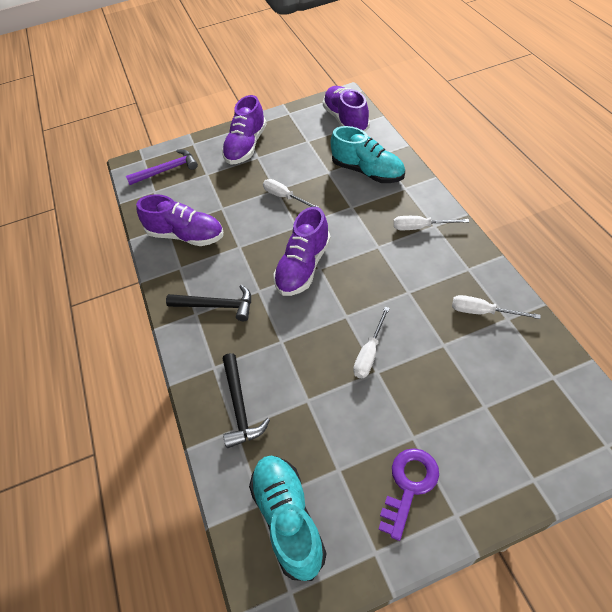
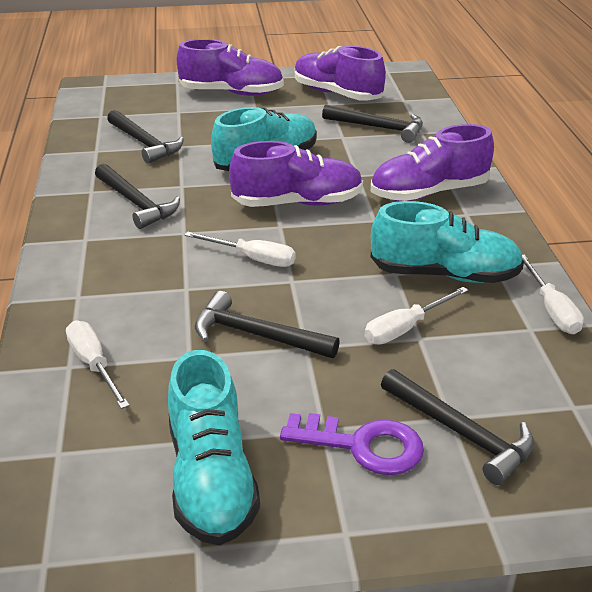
black hammer: [166,285,251,321] [223,353,270,448] = 2 -> [95,164,180,229] [107,110,184,164] [195,291,340,358] [322,104,423,143] [381,369,534,485] = 5
purple hammer: [126,149,198,185] = 1 -> none = 0
turquoise shoe: [249,456,327,581] [330,126,405,183] = 2 -> [168,350,260,545] [211,107,317,171] [371,201,524,283] = 3

